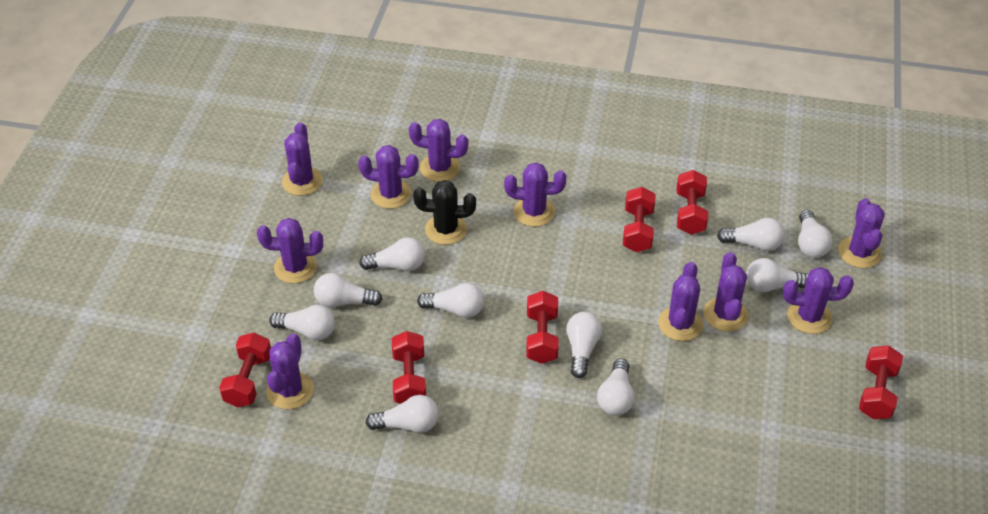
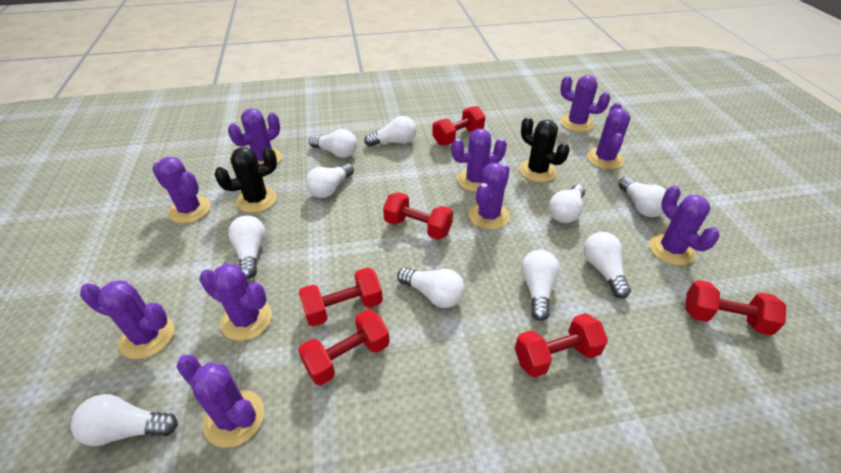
black cactus: [413,180,476,245] = 1 -> [215,147,277,213] [519,116,570,182] = 2

